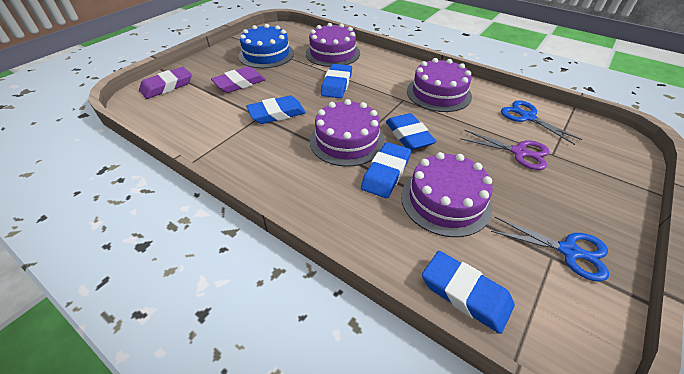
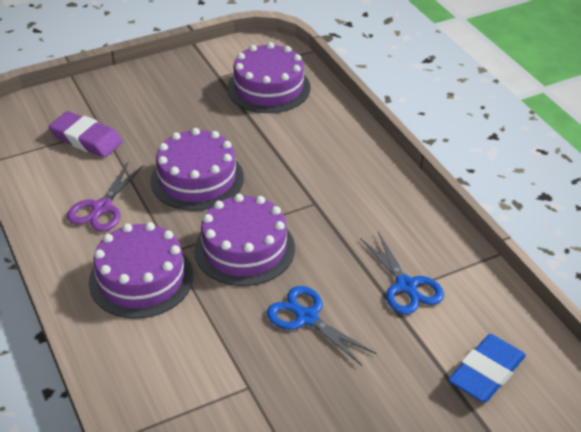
blue cake: [239,24,294,68] = 1 -> none = 0
blue eraser: [246,95,306,124] [321,64,352,98] [361,142,411,198] [386,113,437,150] [422,251,515,334] = 5 -> [448,334,526,402] = 1
purple eraser: [139,67,192,99] [211,66,266,93] = 2 -> [49,111,123,158] = 1

